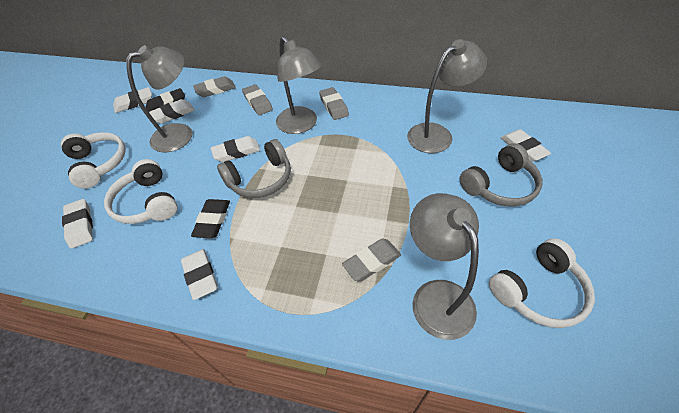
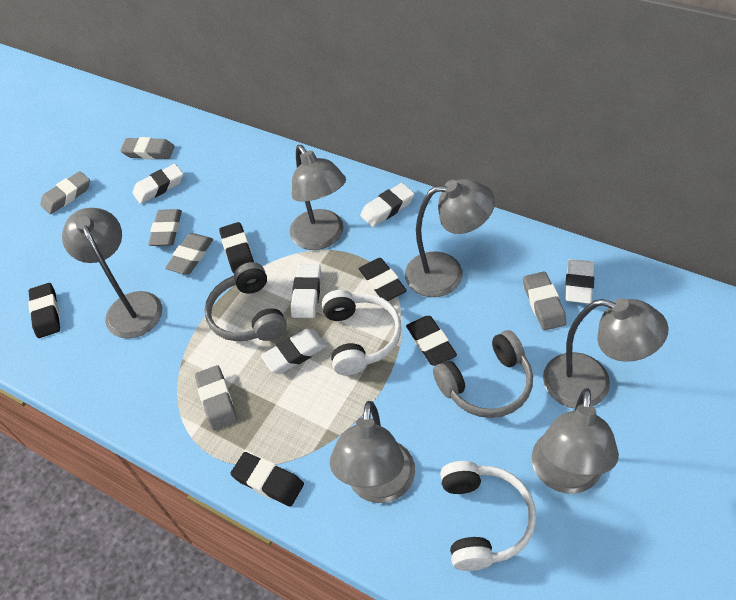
black eraser: [145,88,185,112] [191,199,230,238] = 2 -> [28,283,60,338] [219,222,254,273] [230,452,304,506] [359,258,407,301] [406,316,457,366] = 5
grey eraser: [193,76,236,97] [242,84,273,115] [319,87,349,120] [342,239,401,281] = 4 -> [40,171,90,214] [120,137,175,159] [148,209,182,246] [165,233,213,274] [195,365,237,431] [523,272,567,330] = 6
grey lamp: [126,45,192,152] [276,36,322,134] [407,39,487,153] [410,193,479,340] = 4 -> [62,208,162,338] [290,145,346,250] [330,401,415,503] [405,179,495,297] [532,388,619,494] [543,298,669,408] = 6
white eraser: [62,199,93,249] [113,87,152,113] [149,99,195,124] [181,249,218,300] [211,136,260,162] [500,129,551,162] = 6 -> [132,164,183,204] [261,329,327,373] [291,264,321,318] [360,183,415,227] [565,259,594,304] = 5
white headphones: [61,132,126,188] [104,159,177,224] [489,238,595,328] = 3 -> [322,290,402,375] [440,461,536,571] = 2

